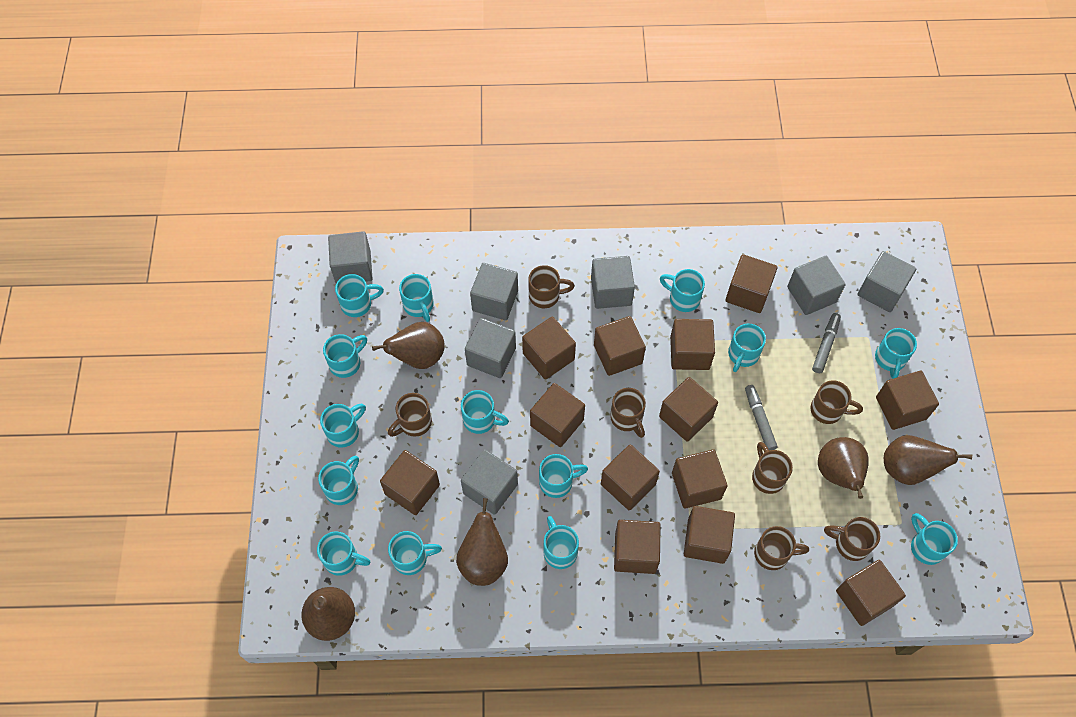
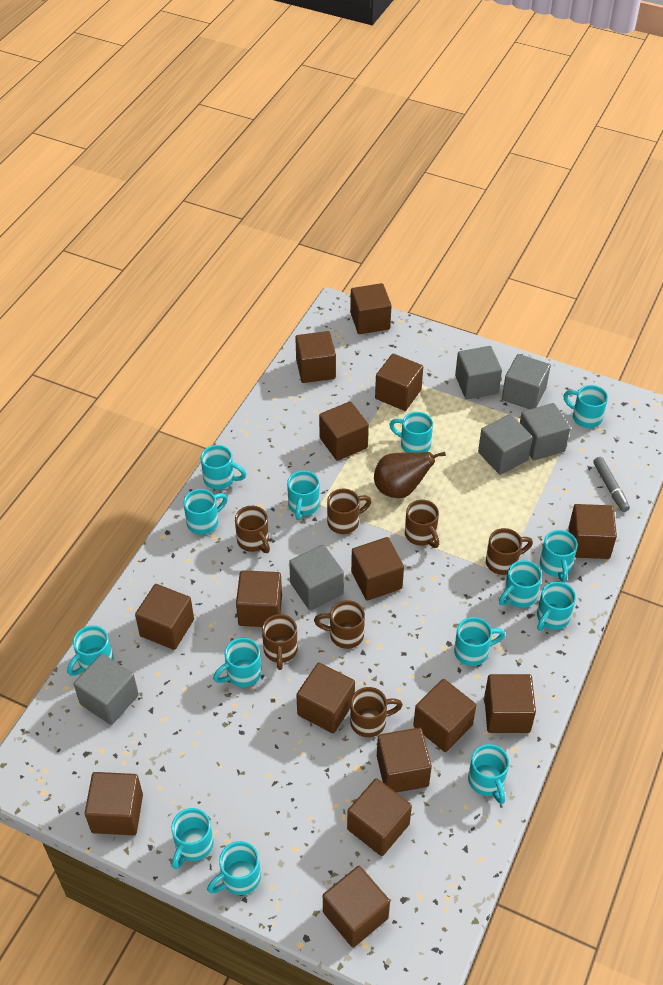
brown cube: [380,450,440,515] [522,317,576,380] [530,383,585,447] [594,316,646,376] [601,444,660,510] [614,520,661,574] [659,377,718,442] [670,319,715,370] [672,449,727,509] [684,506,735,564] [725,254,778,313] [836,560,906,626] [876,371,939,430] = 13 -> [85,772,143,835] [135,584,194,650] [236,570,282,627] [295,331,336,383] [296,662,355,733] [319,401,369,461] [323,866,390,948] [347,778,412,856] [350,283,392,334] [351,537,404,601] [375,354,423,411] [377,728,432,793] [413,679,476,752] [484,674,536,733] [568,504,617,559] = 15
brown pear: [301,587,355,641] [372,322,445,369] [456,498,508,586] [818,437,869,499] [884,435,972,485] = 5 -> [374,452,446,498] = 1
grey cube: [328,231,373,283] [461,449,518,515] [465,318,516,378] [470,263,518,320] [591,256,635,309] [787,256,846,315] [858,251,916,312] = 7 -> [74,654,139,725] [289,545,344,610] [455,346,502,399] [478,414,533,475] [502,354,551,409] [520,403,570,460] = 6
grey marker: [745,385,777,451] [812,313,841,373] = 2 -> [594,457,630,512] = 1

